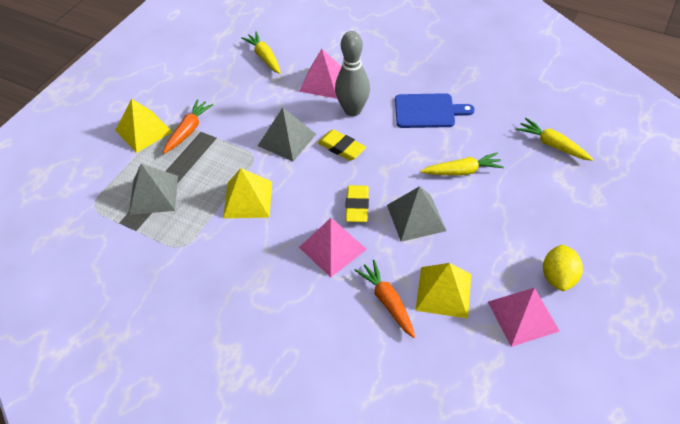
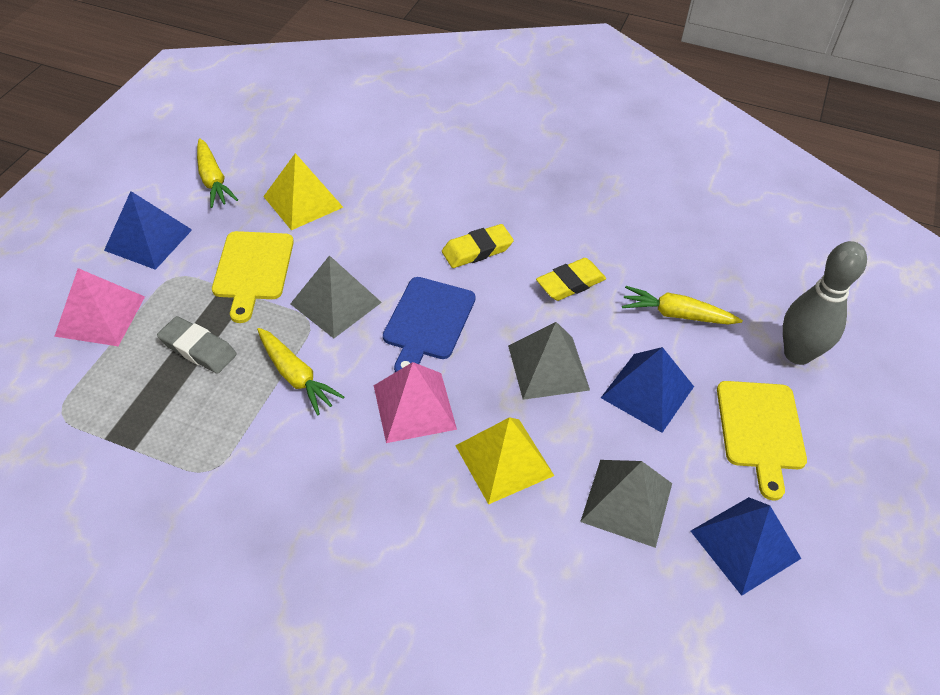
blue pyramid: none = 0 -> [104,191,192,270] [601,347,694,433] [691,497,801,596] = 3
grey eraser: none = 0 -> [157,316,237,374] = 1
orange carrot: [163,99,214,154] [354,260,415,338] = 2 -> none = 0
pink pyramid: [299,49,342,99] [299,218,367,278] [488,287,560,347] = 3 -> [54,268,145,346] [374,362,457,443] = 2
yellow cutting board: none = 0 -> [212,231,294,323] [717,381,807,501] = 2
yellow lemon: [543,244,583,291] = 1 -> none = 0
yellow pyramid: [115,99,172,153] [223,168,272,218] [415,263,471,319] = 3 -> [263,153,343,230] [455,417,554,505] = 2

